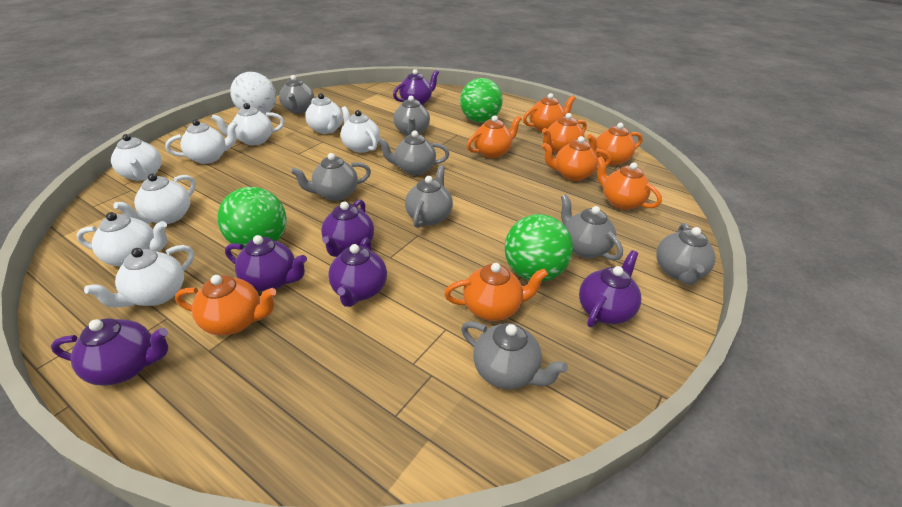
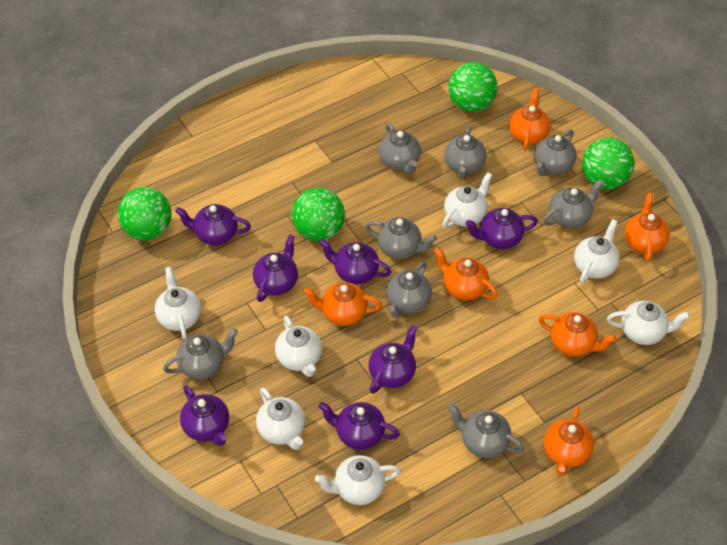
green ball: [217,187,287,249] [460,78,503,123] [505,214,573,281] = 3 -> [117,187,172,240] [292,188,345,241] [448,62,497,112] [582,137,634,189] = 4
orange teapot: [175,275,276,335] [444,263,548,321] [467,116,522,158] [523,93,576,132] [542,113,587,153] [542,136,611,181] [587,123,643,166] [596,156,662,210] = 8 -> [303,282,382,326] [434,247,498,300] [509,88,551,151] [539,312,616,357] [544,406,594,476] [624,193,670,262] = 6
purple teapot: [51,318,168,386] [225,235,307,292] [321,199,374,257] [328,237,387,307] [393,69,439,105] [579,250,641,327] = 6 -> [175,204,251,245] [180,385,229,446] [253,234,298,302] [318,402,400,450] [319,238,392,284] [369,325,417,394] [465,208,538,249] = 7
white ball: [230,72,276,114] = 1 -> none = 0
white teapot: [76,212,167,266] [84,245,194,308] [111,134,162,181] [113,173,196,224] [165,119,238,164] [211,103,284,145] [305,93,343,134] [341,106,380,153] = 8 -> [155,267,201,340] [256,388,305,450] [275,315,322,377] [315,455,401,505] [443,173,492,228] [574,219,619,283] [607,301,690,345] = 7

